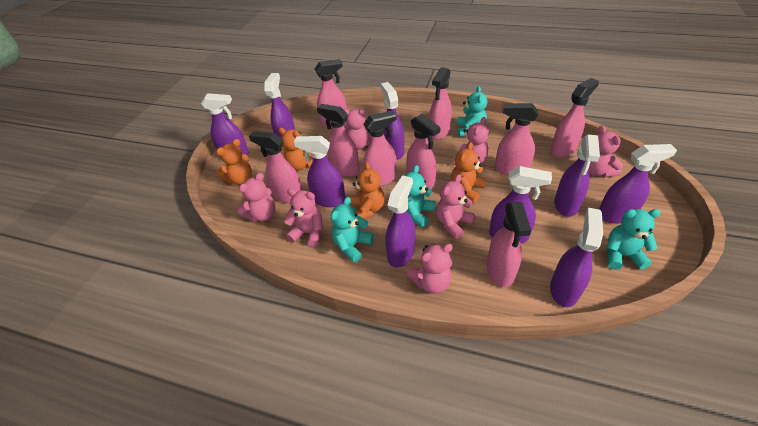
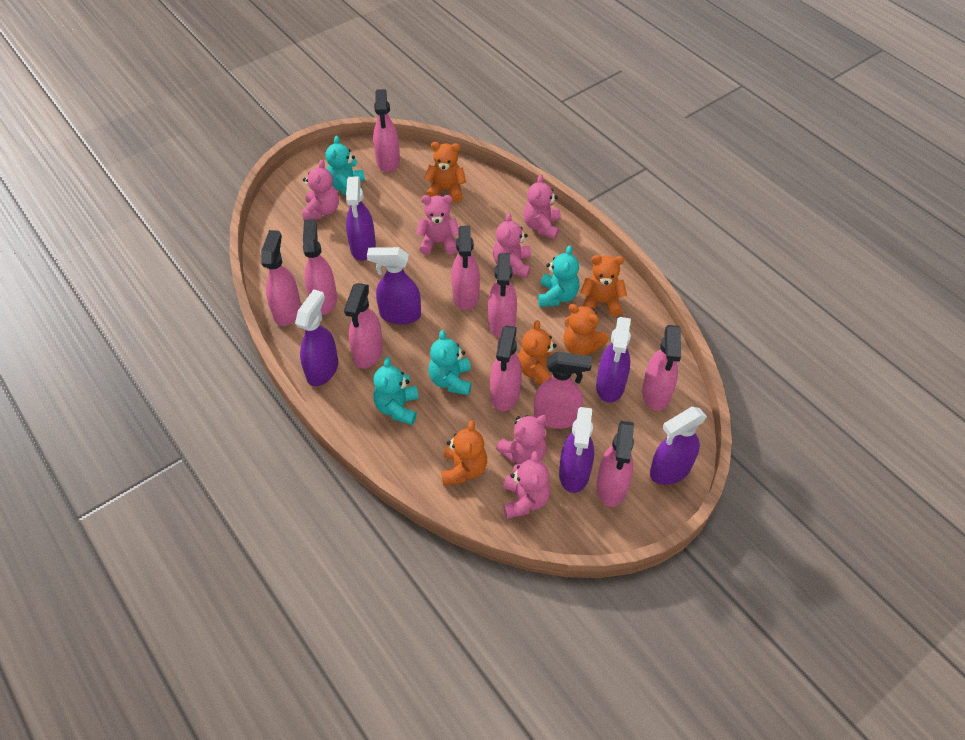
orange teddy bear: [216,139,252,185] [278,128,313,171] [351,162,385,219] [451,142,486,203] = 4 -> [424,142,466,202] [441,420,487,485] [518,320,557,384] [564,304,609,356] [580,255,627,317] = 5
pink spray bottle: [249,131,303,203] [314,59,347,127] [317,104,360,177] [363,110,397,186] [406,114,441,189] [429,67,452,139] [487,202,531,287] [495,103,538,176] [551,78,599,158] = 9 -> [261,230,301,326] [303,219,337,315] [344,283,383,369] [373,89,400,173] [451,226,480,310] [488,253,517,338] [490,325,522,411] [534,352,592,429] [597,421,634,507] [642,325,681,411] = 10
pink teddy bear: [237,173,275,222] [284,188,323,247] [343,109,371,150] [407,244,453,294] [436,174,475,239] [454,117,489,165] [589,126,623,178] = 7 -> [302,160,339,220] [416,195,459,255] [493,213,531,278] [496,415,547,464] [503,451,550,519] [524,174,561,239] = 6
purple spray bottle: [201,93,249,155] [265,73,295,138] [294,136,346,207] [381,82,404,160] [385,175,416,268] [489,166,552,244] [550,208,603,307] [554,135,600,217] [599,144,677,224] = 9 -> [295,289,338,386] [346,177,376,261] [367,247,421,324] [559,407,594,493] [596,317,631,403] [650,407,707,485] = 6

